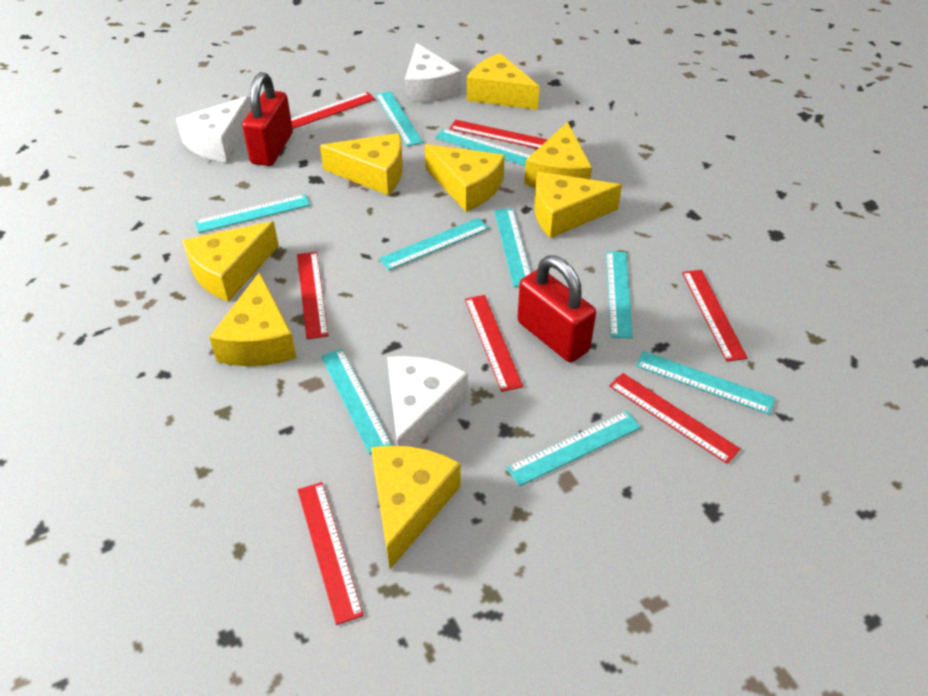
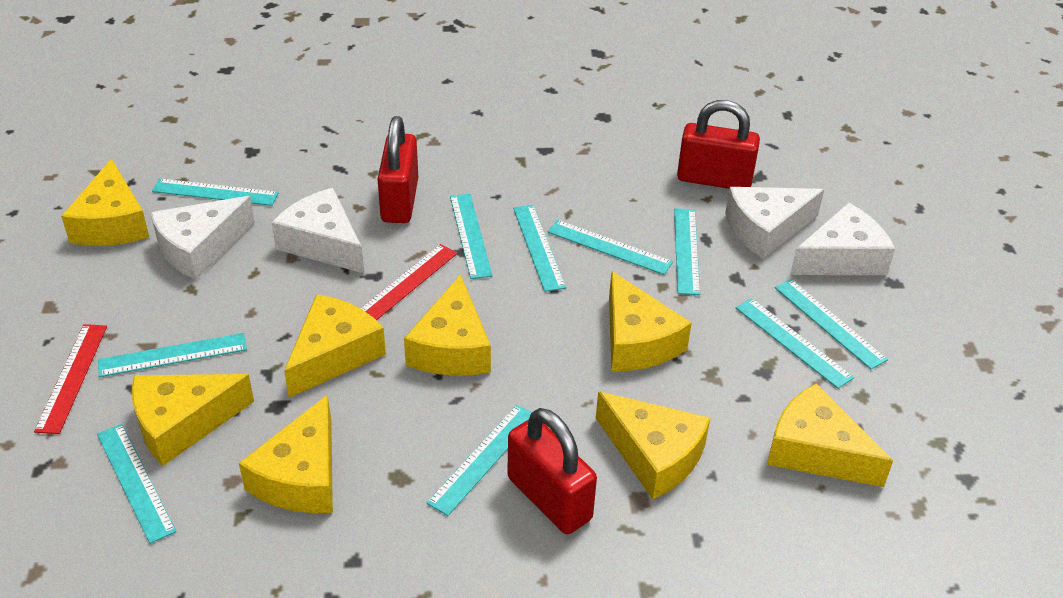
red padlock: [242,72,293,166] [517,255,596,362] = 2 -> [377,116,418,223] [507,408,597,534] [677,100,760,189] = 3
red ruler: [291,92,375,129] [297,252,329,339] [298,482,364,625] [449,120,548,149] [465,295,523,392] [609,373,741,464] [682,270,748,362] = 7 -> [34,324,107,434] [360,244,457,320] = 2
turquoise ruler: [195,194,310,233] [321,349,392,454] [375,91,423,146] [379,218,489,270] [435,129,531,166] [494,208,531,287] [507,411,641,486] [606,251,633,339] [636,351,775,415] = 9 -> [97,424,176,544] [98,333,247,377] [152,178,279,206] [427,405,532,516] [450,194,493,279] [513,205,566,292] [548,220,673,275] [674,208,700,295] [736,298,854,389] [775,279,888,369] = 10
white cheese: [176,96,251,163] [387,356,468,448] [405,43,461,103] = 3 -> [151,196,255,280] [272,188,364,273] [725,187,824,259] [790,203,895,275] = 4

